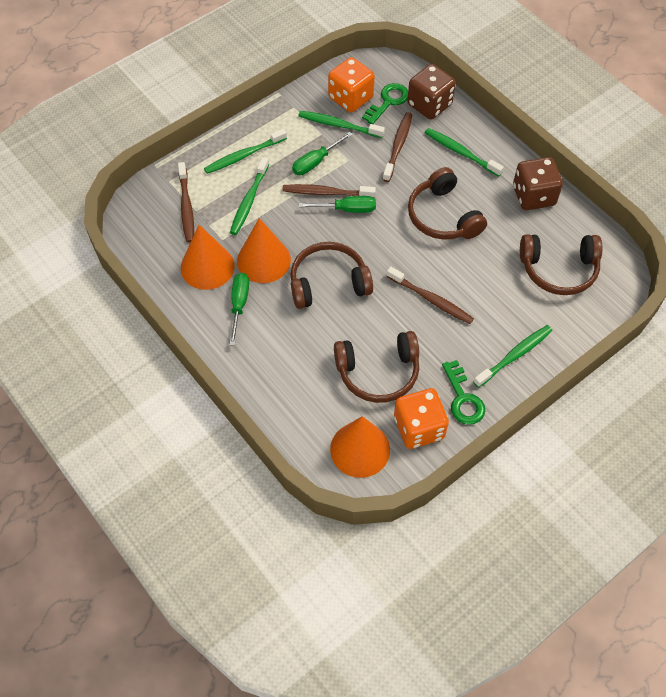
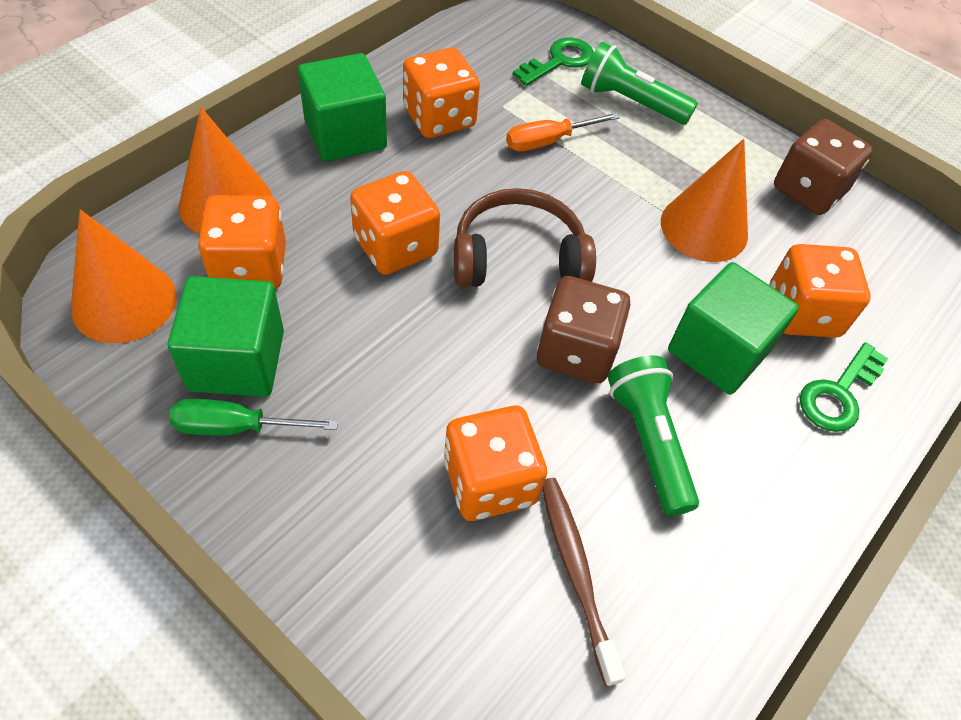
brown headphones: [291,242,373,309] [334,331,419,403] [408,167,487,240] [520,234,603,295] = 4 -> [454,188,596,287] = 1
brown toothbrush: [178,162,194,243] [282,184,376,198] [382,112,412,182] [386,267,474,324] = 4 -> [542,478,626,686] = 1
green cube: none = 0 -> [168,276,284,397] [298,53,387,162] [668,262,799,395] = 3
green flashlight: none = 0 -> [581,42,698,125] [608,355,699,516] = 2
green screwdriver: [229,273,249,346] [292,132,353,175] [299,196,376,213] = 3 -> [169,399,338,436] = 1
green toothbrush: [204,128,287,174] [230,157,269,235] [298,111,385,138] [425,128,504,177] [473,325,552,388] = 5 -> none = 0
orange dice: [328,57,375,113] [394,388,449,449] = 2 -> [198,195,286,289] [350,171,440,275] [403,47,480,138] [444,405,547,521] [770,244,871,338] = 5
orange screwdriver: none = 0 -> [506,113,620,151] = 1

